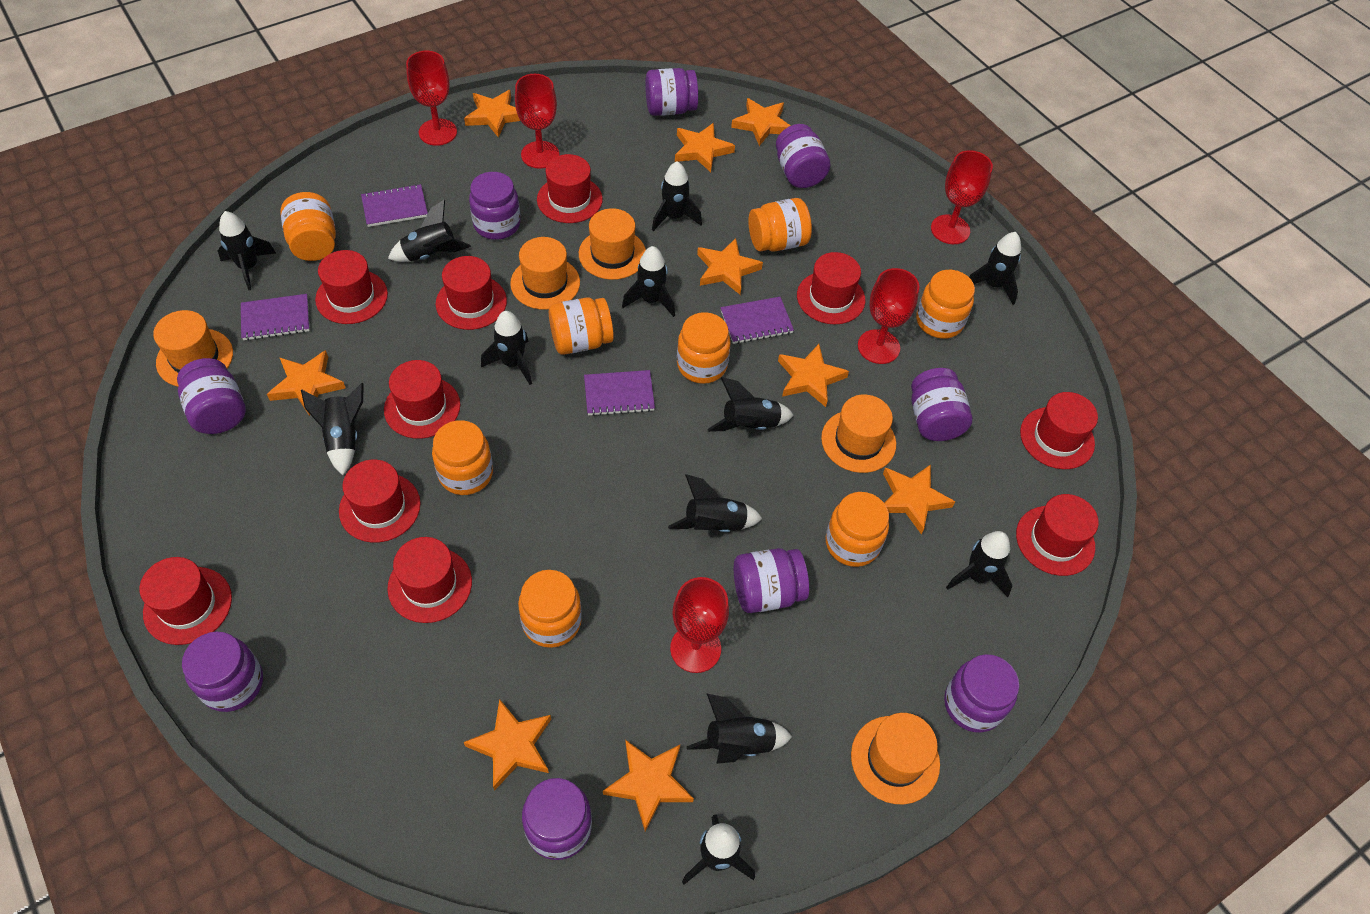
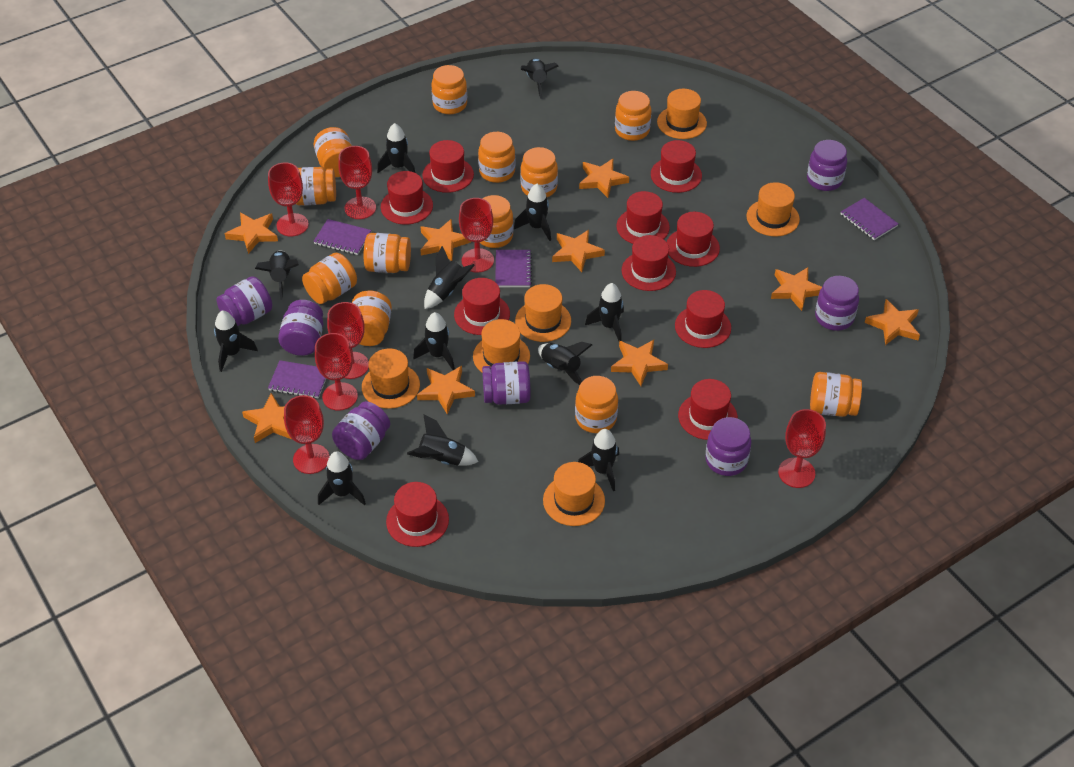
orange hat: [153,310,233,387] [510,237,580,310] [579,208,646,280] [821,395,896,473] [851,713,940,804] = 5 -> [362,348,420,409] [473,319,530,372] [515,284,571,342] [543,462,605,526] [657,89,707,139] [747,182,800,236] = 6
orange jar: [280,192,336,261] [432,420,493,495] [518,570,582,648] [549,298,614,355] [677,312,731,384] [748,198,812,252] [826,492,889,567] [916,270,975,339] = 8 -> [296,167,336,205] [302,253,357,304] [314,127,352,177] [352,290,392,346] [364,233,411,273] [431,65,467,114] [478,132,515,183] [480,195,514,248] [520,147,558,197] [575,376,618,433] [615,91,652,141] [810,372,862,417] = 12
purple jar: [177,358,246,434] [182,632,263,712] [469,172,520,240] [522,778,592,860] [645,68,698,116] [734,548,809,613] [776,124,831,188] [911,368,972,441] [944,654,1019,733] = 9 -> [217,276,272,326] [278,300,323,356] [332,401,390,460] [482,361,531,405] [705,417,751,476] [807,140,847,191] [815,276,859,331] = 7
red goblet: [406,51,457,146] [515,74,559,169] [670,577,729,673] [858,268,919,364] [931,150,993,244] = 5 -> [268,162,309,237] [284,395,330,474] [315,333,358,411] [327,302,369,379] [338,146,376,219] [459,198,494,273] [778,409,826,488] = 7

